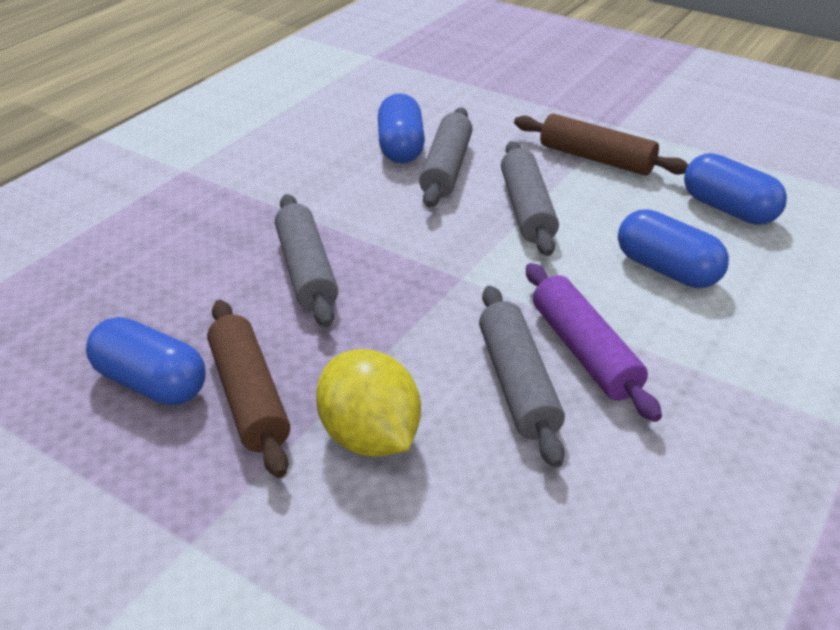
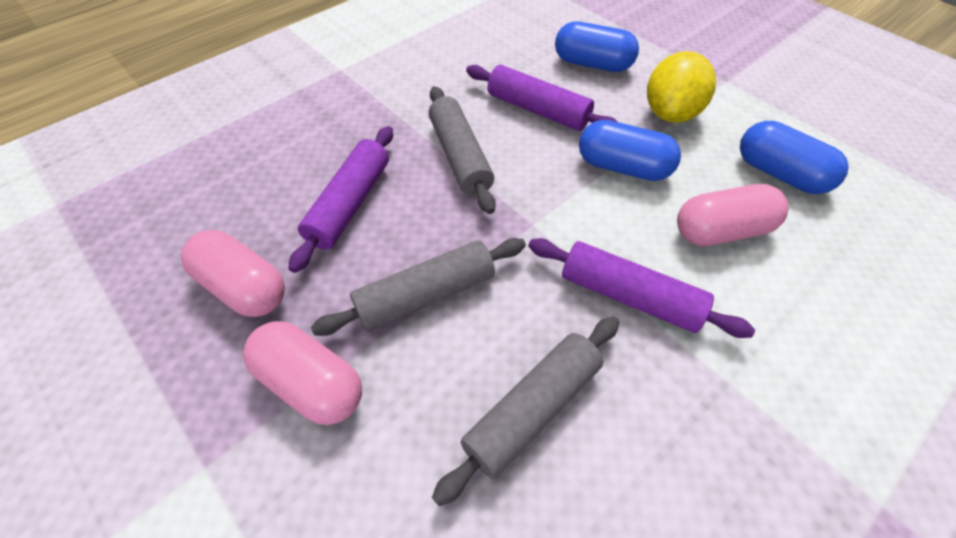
blue capsule: [86,317,206,405] [378,93,425,163] [618,209,729,288] [684,153,787,225] = 4 -> [555,21,639,72] [579,120,681,181] [740,121,849,194] = 3
brown rolling pin: [207,300,290,478] [514,114,689,176] = 2 -> none = 0
grey rolling pin: [275,194,338,327] [419,108,473,207] [479,285,565,468] [501,141,559,256] = 4 -> [311,238,526,336] [429,86,496,214] [432,316,619,506] = 3
pink capsule: none = 0 -> [181,230,285,317] [243,321,362,425] [677,184,788,246] = 3
purple rolling pin: [526,263,662,422] = 1 -> [288,126,393,273] [466,65,618,131] [528,238,755,338] = 3

